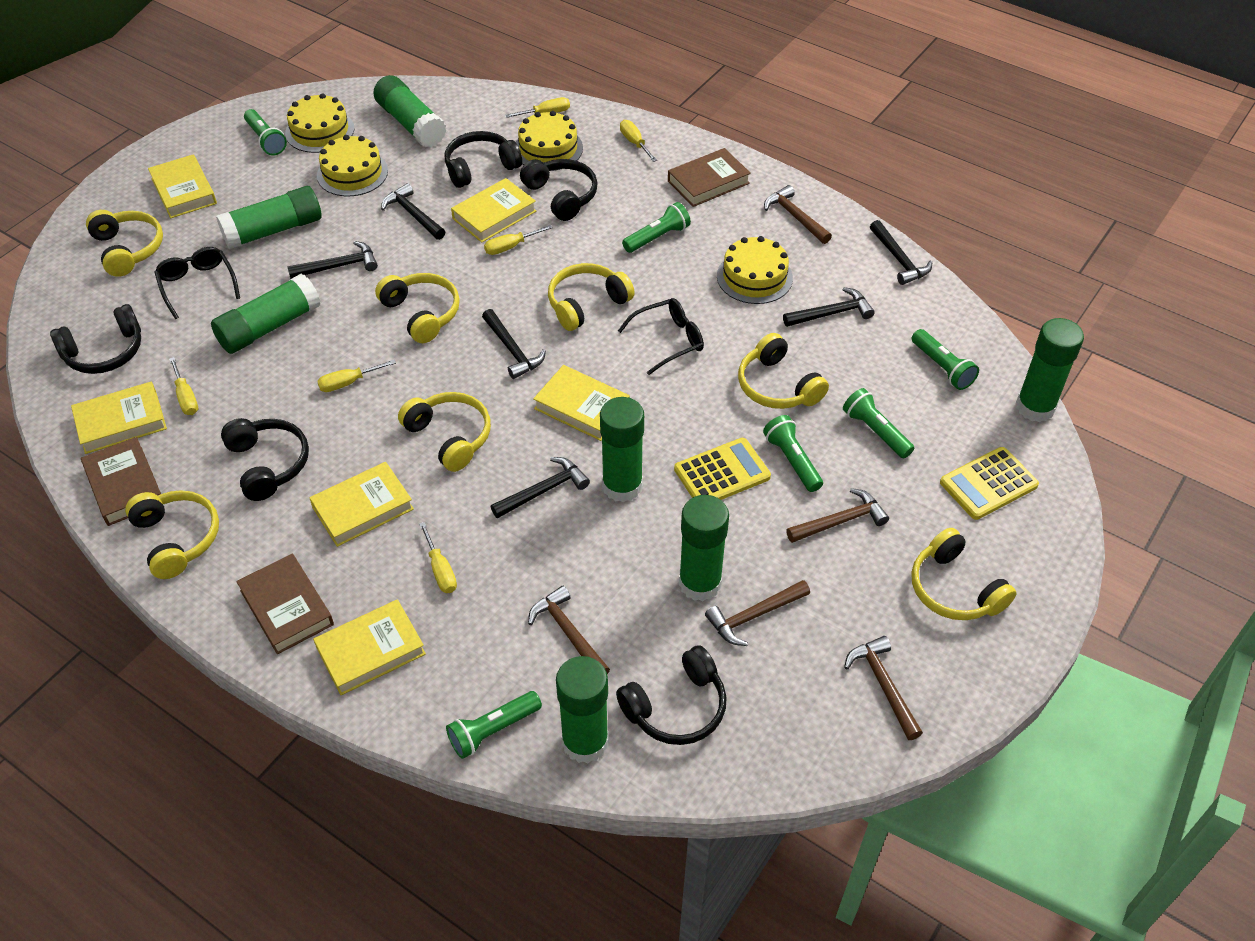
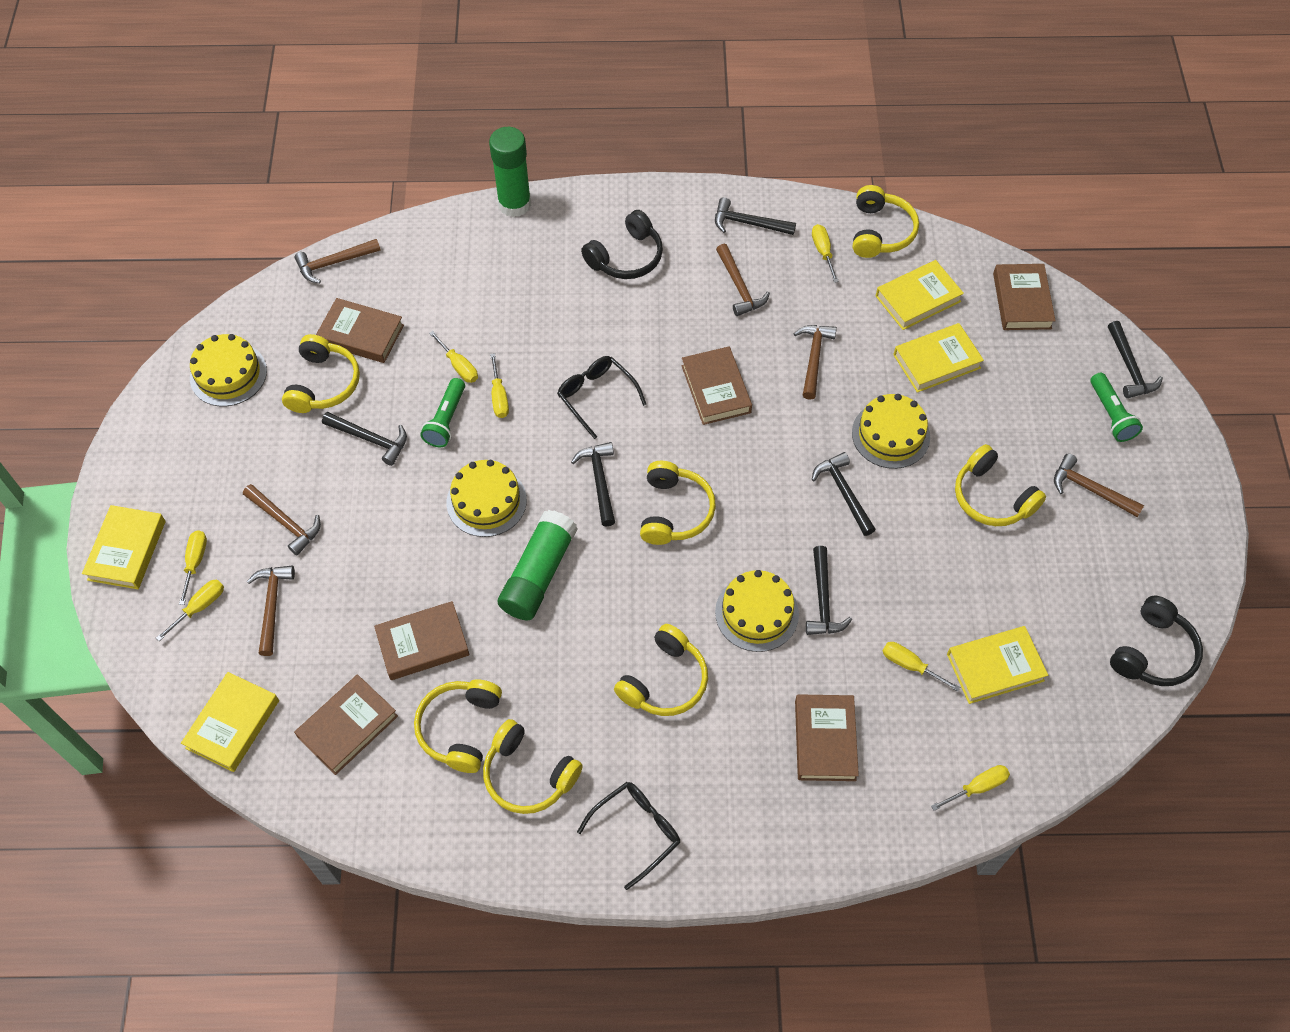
black headphones: [50,304,141,374] [221,418,309,501] [445,131,522,188] [520,159,597,221] [616,645,727,745] = 5 -> [581,210,663,279] [1110,596,1203,686] = 2
brown book: [81,437,161,526] [236,554,334,654] [668,148,751,207] = 3 -> [294,674,398,775] [316,298,404,363] [374,601,469,680] [682,346,752,425] [795,694,859,781] [993,264,1056,330] = 6
brown hammer: [528,586,610,674] [705,580,810,646] [764,185,832,244] [786,488,889,543] [844,636,923,740] = 5 -> [243,484,321,555] [247,566,295,656] [294,239,381,283] [716,244,770,316] [794,325,837,400] [1054,454,1144,517] = 6
green flashlight: [244,109,287,155] [446,691,542,759] [622,202,691,253] [763,415,823,492] [843,388,914,458] [912,329,979,390] = 6 -> [420,378,465,447] [1090,373,1143,442] = 2
green glue stick: [211,274,320,354] [216,186,322,249] [373,75,446,147] [556,656,609,763] [600,397,644,502] [679,495,729,601] [1016,318,1084,422] = 7 -> [489,127,531,217] [498,510,577,620] = 2
yellow book: [71,381,167,454] [148,154,217,218] [309,462,414,547] [313,599,426,695] [451,178,536,243] [533,365,630,441] = 6 -> [82,505,165,589] [181,672,279,772] [876,260,964,330] [893,323,984,393] [947,626,1048,704] = 5
yellow calculator: [674,438,771,500] [940,447,1039,520] = 2 -> none = 0
yellow screwdriver: [169,357,198,415] [317,359,396,392] [419,522,457,593] [484,225,553,255] [505,97,570,118] [620,120,657,162] = 6 -> [156,579,224,641] [179,530,207,605] [429,331,478,383] [490,353,509,418] [812,224,839,283] [883,642,960,692] [931,765,1010,811] = 7

